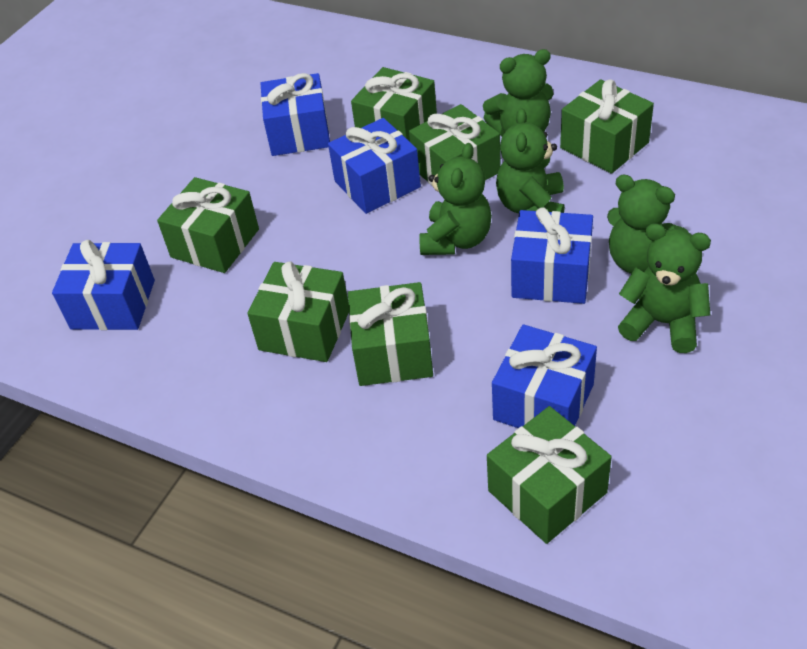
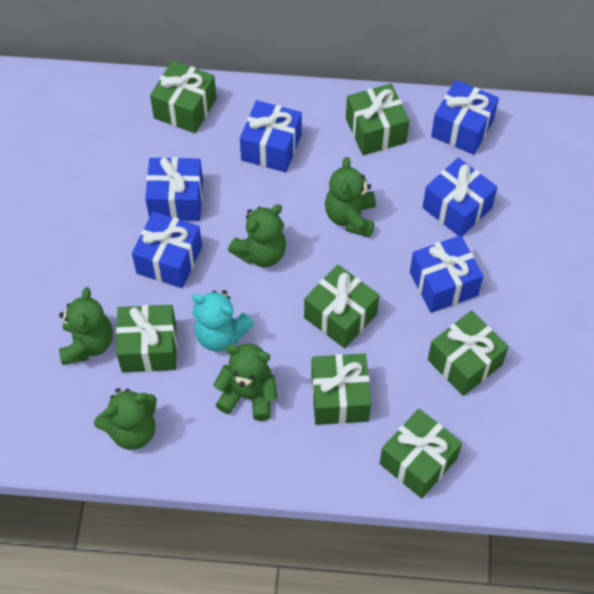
blue gift: [52,240,155,330] [260,73,330,156] [328,118,421,214] [492,324,597,428] [511,207,593,304] = 5 -> [132,212,202,288] [145,157,203,221] [240,100,302,172] [410,235,483,313] [422,158,497,236] [431,80,499,155] = 6
turquoise teddy bear: none = 0 -> [192,290,254,352] = 1

